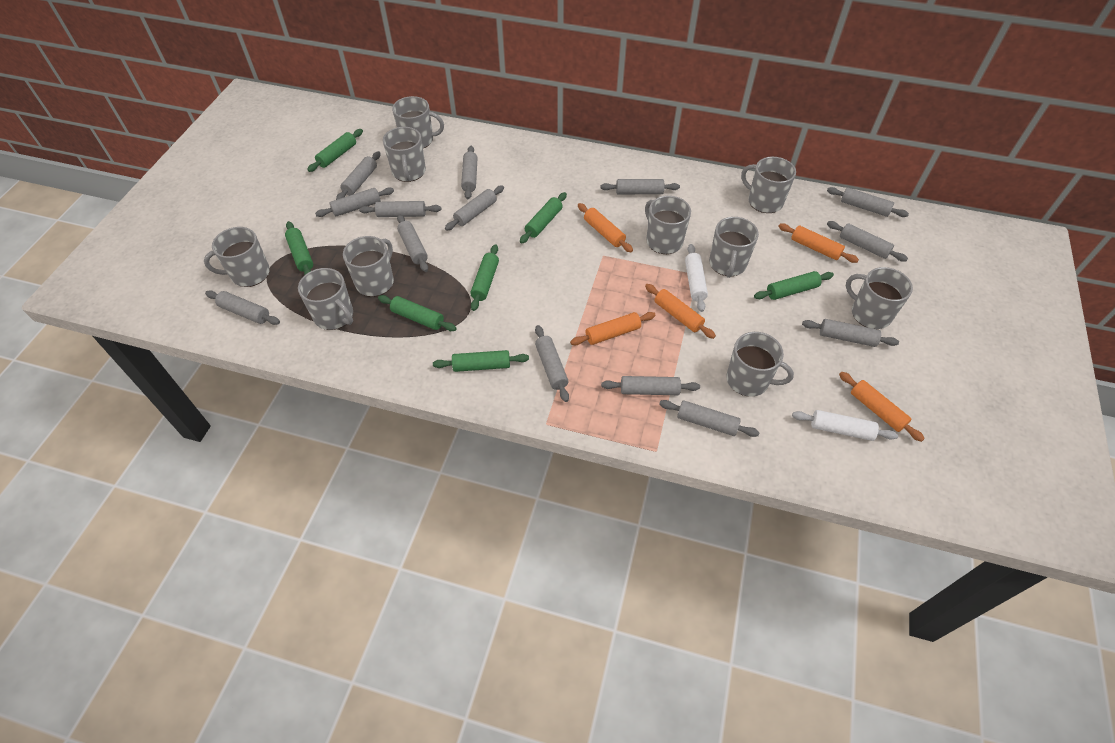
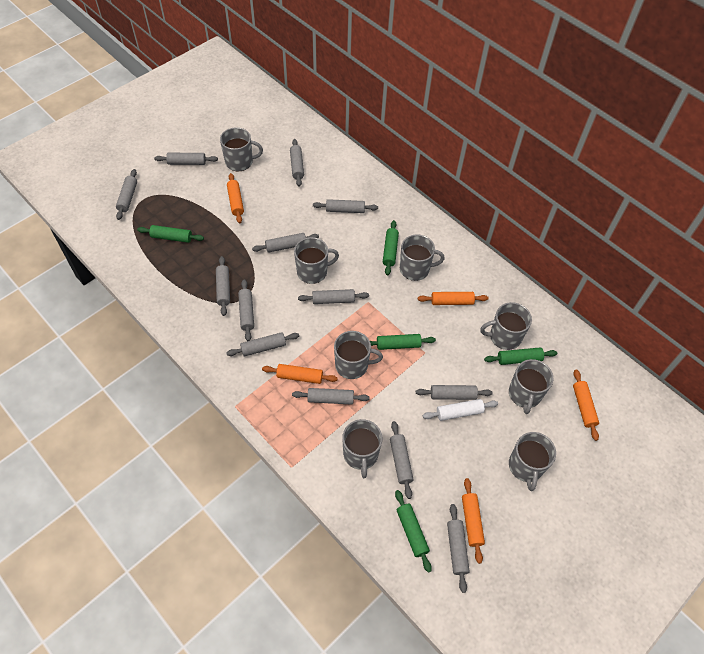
green rolling pin: [285,221,313,275] [307,129,363,172] [378,295,457,331] [433,350,529,372] [470,244,499,311] [520,192,567,244] [754,271,834,300] = 7 -> [137,225,204,243] [370,334,436,350] [383,220,399,275] [395,490,432,573] [484,347,557,365] = 5
grey mug: [204,227,270,287] [298,268,353,330] [343,236,394,297] [383,127,426,182] [392,96,444,148] [645,196,691,254] [709,217,759,278] [726,332,794,397] [741,157,796,213] [846,267,913,329] = 10 -> [220,127,263,172] [294,237,339,284] [334,331,383,379] [342,419,382,478] [400,234,445,281] [480,302,532,350] [509,359,553,414] [509,432,556,491] = 8
grey rolling pin: [205,290,280,325] [315,187,394,217] [336,151,381,200] [359,201,441,217] [397,214,428,272] [445,185,504,231] [461,146,478,199] [535,325,569,402] [600,179,680,194] [601,376,700,395] [659,400,760,437] [802,319,899,347] [827,187,909,217] [827,221,908,262] = 14 -> [116,169,137,220] [154,153,218,165] [216,256,230,316] [226,332,299,356] [238,279,254,341] [252,233,319,253] [290,139,304,186] [292,388,369,405] [298,289,369,304] [313,199,378,213] [390,421,414,499] [416,385,493,400] [447,504,470,593] = 13
white rolling pin: [685,244,708,312] [792,410,898,441] = 2 -> [423,399,498,421] = 1

